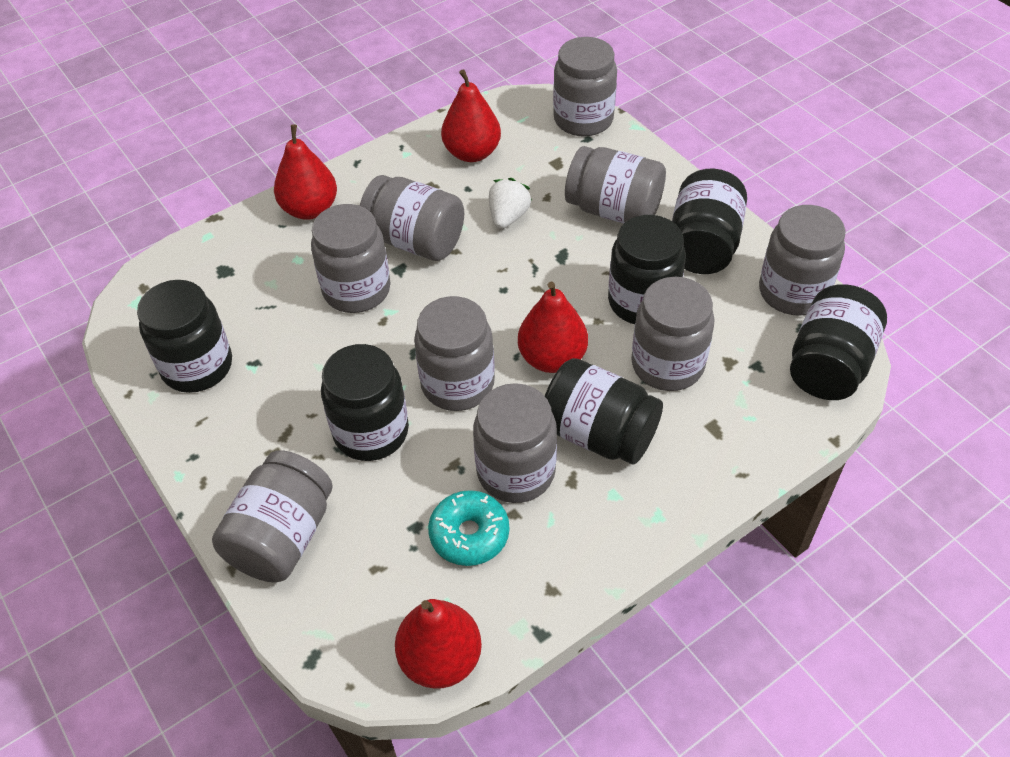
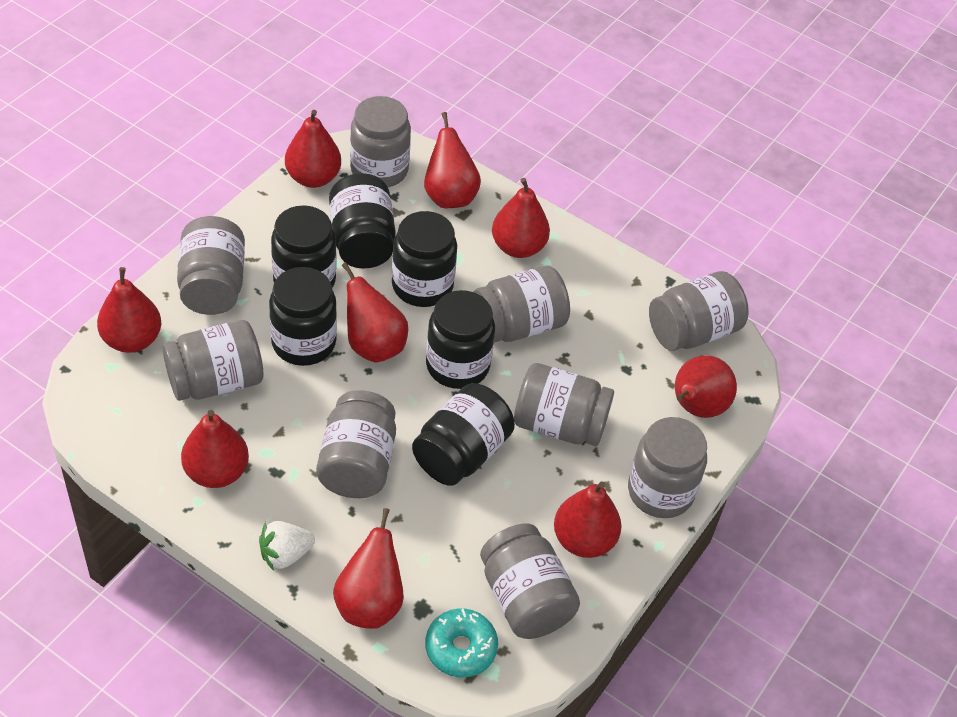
red pear: [274,124,337,220] [395,599,482,689] [441,69,501,162] [518,282,588,373] = 4 -> [97,267,161,353] [181,410,249,488] [285,110,341,188] [333,508,404,629] [342,262,408,363] [424,112,481,208] [492,178,550,258] [554,482,621,558] [675,355,737,418] = 9

